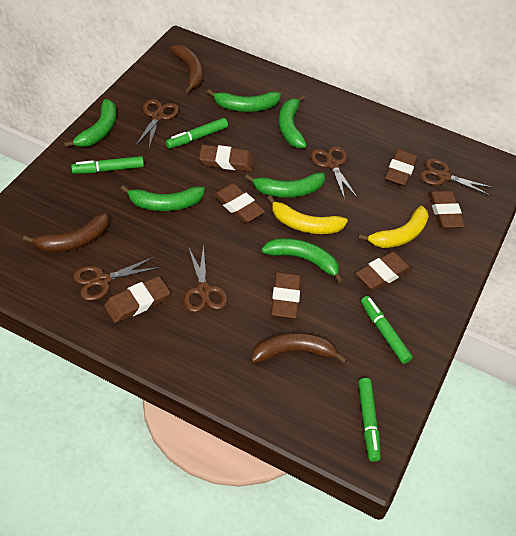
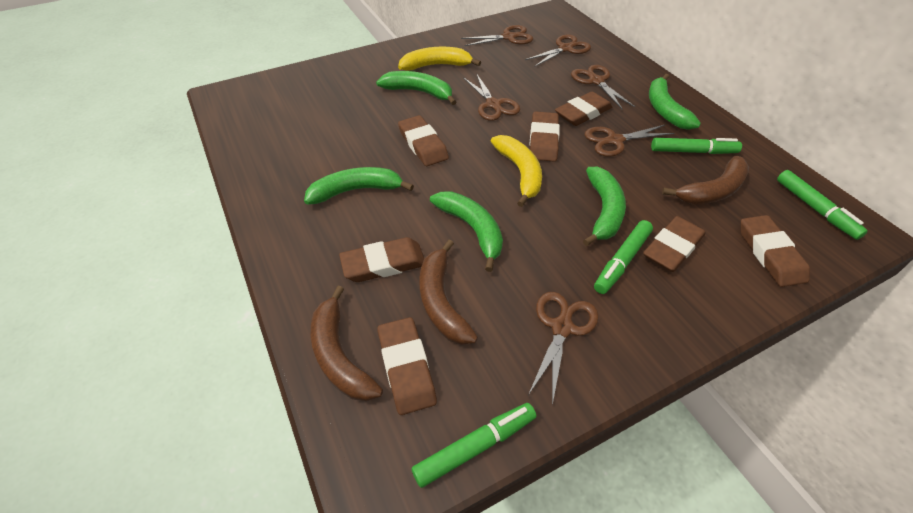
brown scissors: [73,257,160,301] [135,99,179,148] [184,244,228,312] [310,146,358,200] [420,158,494,196] = 5 -> [461,25,533,46] [463,73,520,121] [525,34,591,67] [528,292,599,405] [571,65,635,110] [585,125,674,157] = 6
green banana: [64,99,116,148] [121,185,205,211] [207,89,281,112] [245,173,325,198] [261,238,344,284] [279,95,307,148] = 6 -> [304,167,414,205] [376,71,456,105] [430,191,503,272] [583,167,626,246] [649,74,701,130] = 5

